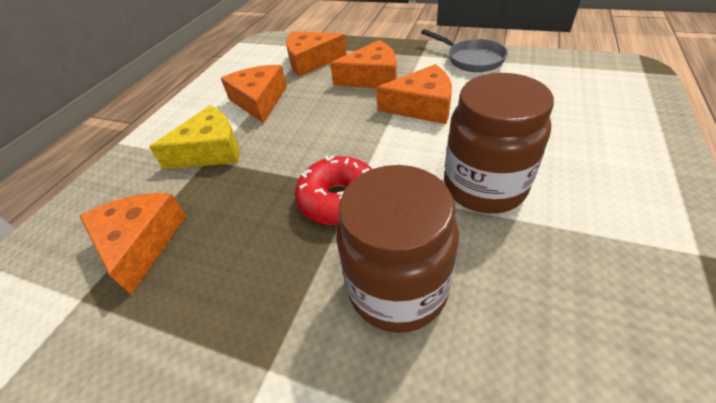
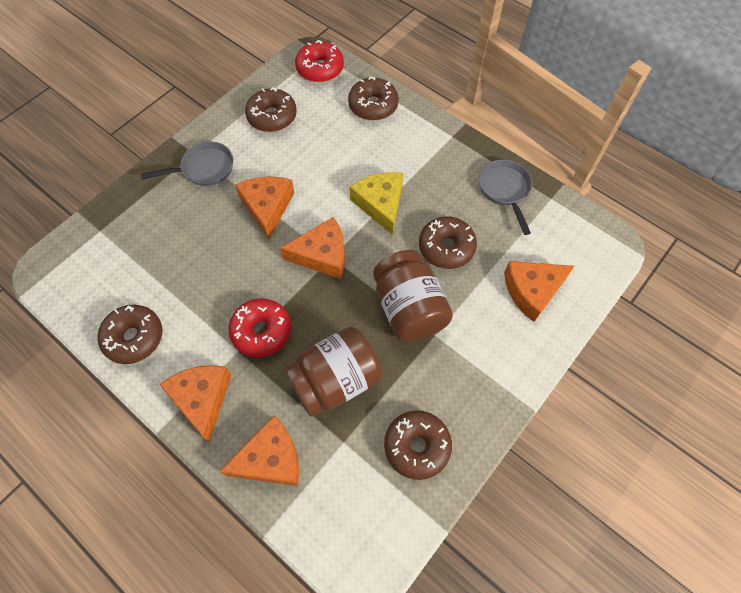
brown donut: none = 0 -> [98,305,162,364] [245,87,297,132] [348,76,399,121] [384,410,452,480] [419,216,477,269] = 5
grey pan: [421,29,508,72] = 1 -> [141,141,233,186] [479,159,532,235] = 2
red donut: [295,156,372,225] = 1 -> [228,298,291,358] [295,40,344,82] = 2

